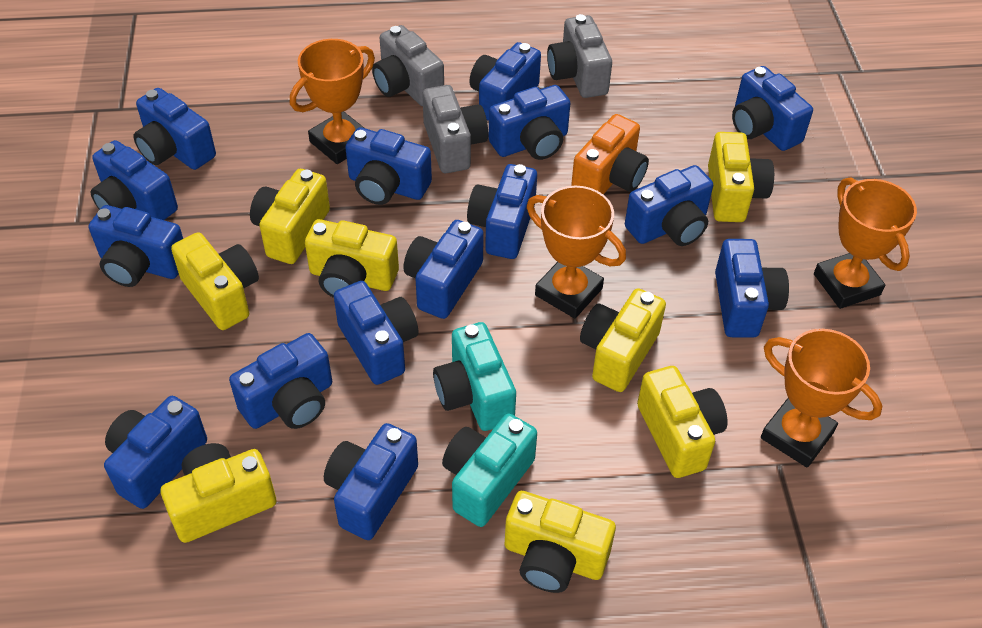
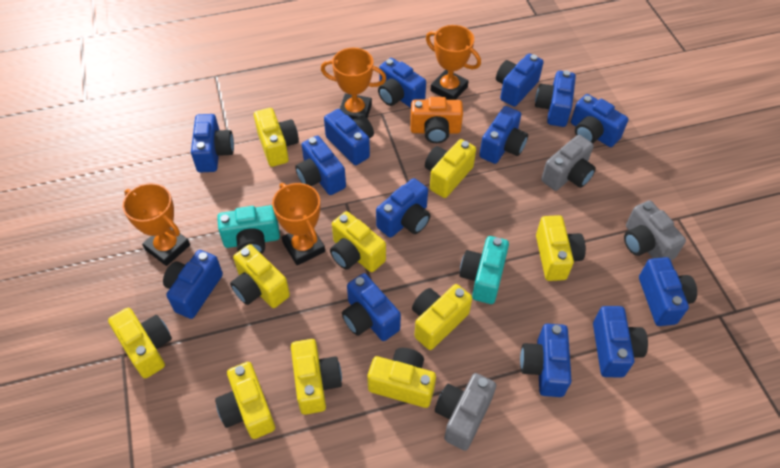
blue camera: [89,205,183,287] [91,140,178,220] [104,396,207,509] [133,88,216,170] [229,333,332,429] [324,423,418,540] [334,281,418,385] [345,127,432,205] [403,220,484,319] [467,164,537,259] [469,42,541,121] [489,85,570,160] [625,165,713,246] [715,239,789,338] [732,66,813,151] = 15 -> [163,250,223,319] [191,114,234,172] [295,136,346,195] [324,109,374,165] [342,273,401,341] [376,178,430,238] [378,58,426,108] [479,106,528,164] [496,54,544,107] [520,324,572,397] [535,70,576,127] [571,94,628,147] [593,306,648,377] [639,257,697,326] = 14
yellow camera: [161,443,276,543] [171,232,259,330] [250,169,330,264] [305,219,399,298] [505,491,616,593] [580,288,666,392] [637,366,727,478] [708,132,774,222] = 8 -> [108,308,172,378] [215,362,275,439] [230,244,290,308] [254,108,299,167] [291,339,342,415] [330,211,386,272] [367,348,436,408] [412,284,472,350] [425,139,476,198] [536,215,586,281] = 10

